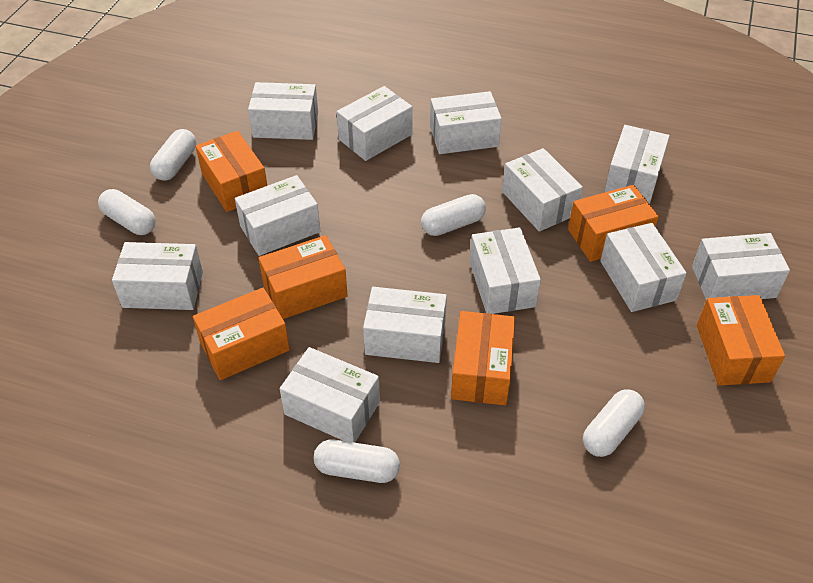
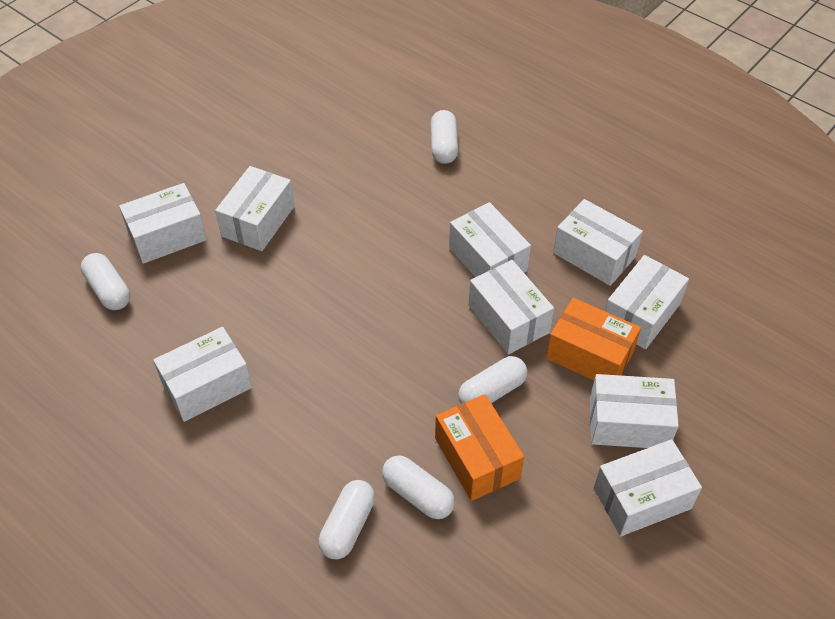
orange box: [193,288,290,380] [195,131,267,212] [259,235,348,319] [451,311,515,405] [568,185,659,262] [697,295,785,386] = 6 -> [435,394,524,501] [546,298,641,380] = 2
white box: [112,242,203,310] [235,175,320,256] [248,82,318,140] [280,347,380,443] [336,86,413,161] [363,287,447,363] [430,91,502,154] [470,227,541,314] [502,148,583,232] [600,223,687,312] [604,125,670,204] [692,233,790,300] = 12 -> [119,183,207,264] [153,327,252,422] [215,166,294,251] [449,202,531,277] [469,260,554,355] [553,199,643,286] [590,374,679,448] [593,439,702,536] [605,255,689,349] = 9

